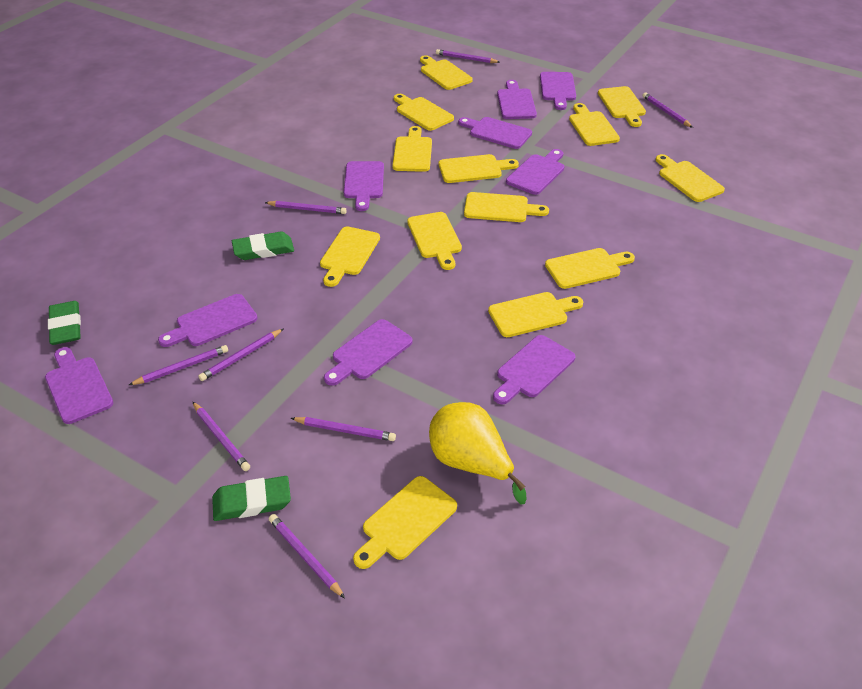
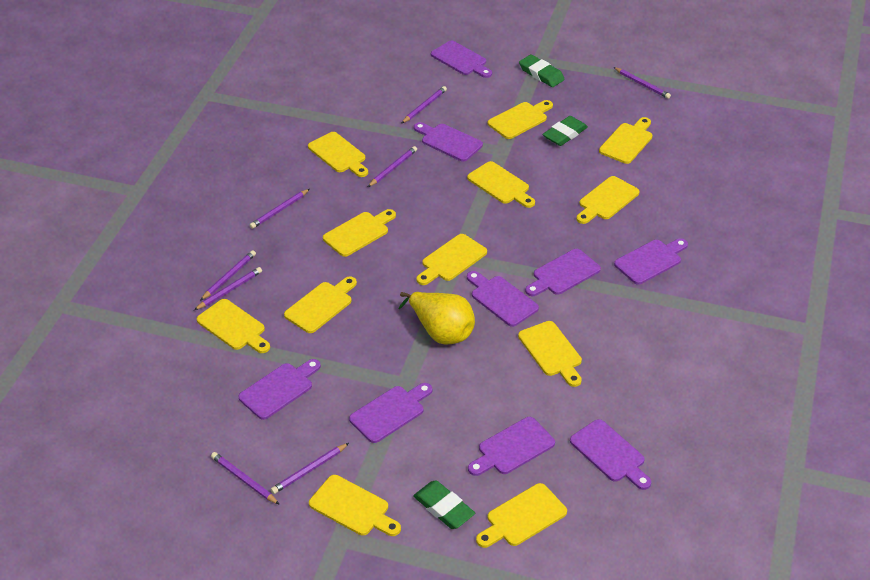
yellow cutting board: [320,227,380,287] [353,476,457,569] [392,126,432,172] [394,94,454,131] [407,212,462,270] [420,55,473,90] [439,154,519,183] [464,192,549,222] [488,292,583,337] [545,248,635,289] [569,103,620,146] [598,86,646,127] [656,154,725,202] = 13 -> [196,299,270,353] [284,276,357,333] [308,132,368,177] [309,475,401,536] [323,209,396,257] [416,234,487,285] [467,161,535,208] [476,483,567,548] [488,100,553,139] [518,321,582,387] [576,176,640,224] [599,117,653,164] = 12

